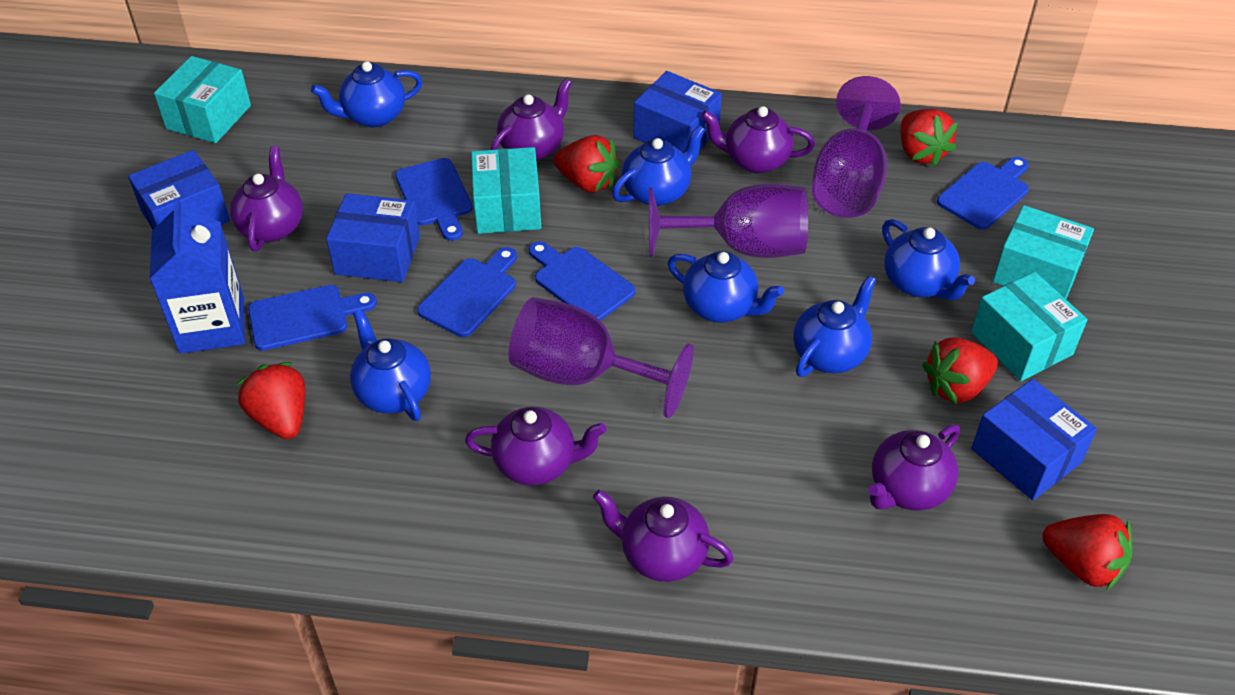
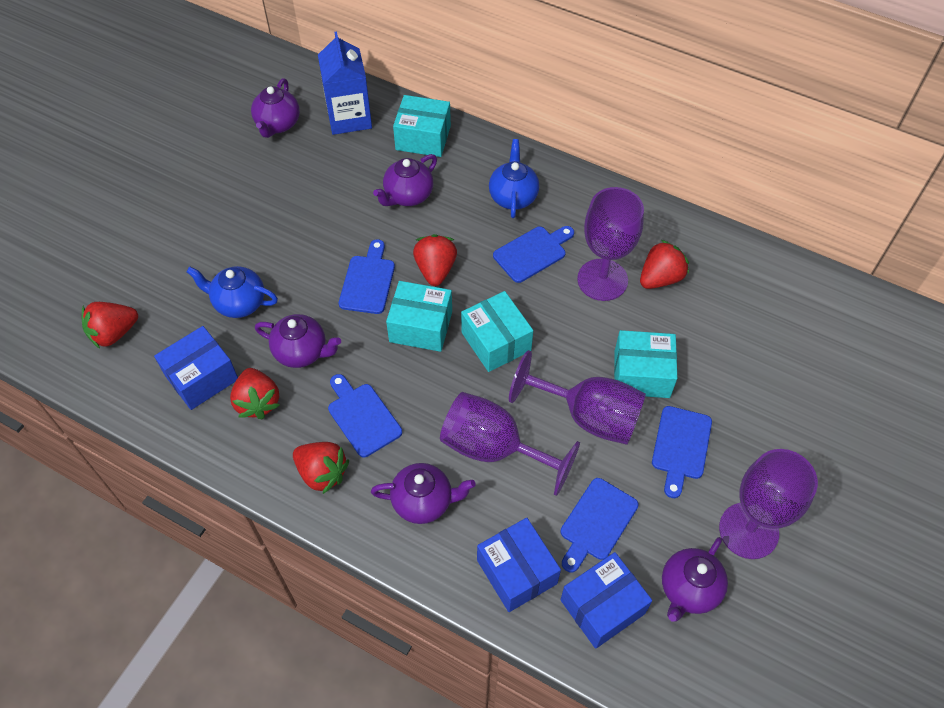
blue box: [128,150,230,230] [326,193,420,282] [634,71,722,153] [971,379,1097,500] = 4 -> [154,326,238,410] [477,518,561,612] [561,552,652,649] = 3
blue teapot: [311,61,423,127] [350,309,431,421] [612,125,705,206] [668,251,784,322] [793,276,876,377] [882,219,975,300] = 6 -> [186,266,278,318] [489,139,539,218] = 2
purple goblet: [509,297,694,418] [649,184,808,258] [812,76,901,218] = 3 -> [440,392,580,496] [509,350,646,445] [577,187,644,301] [719,449,818,559] = 4
purple teapot: [229,146,303,251] [465,407,606,486] [491,79,572,161] [593,490,734,582] [701,106,815,174] [868,424,960,511] = 6 -> [251,78,300,138] [255,314,341,368] [371,463,476,524] [373,154,437,206] [662,537,728,622] = 5

